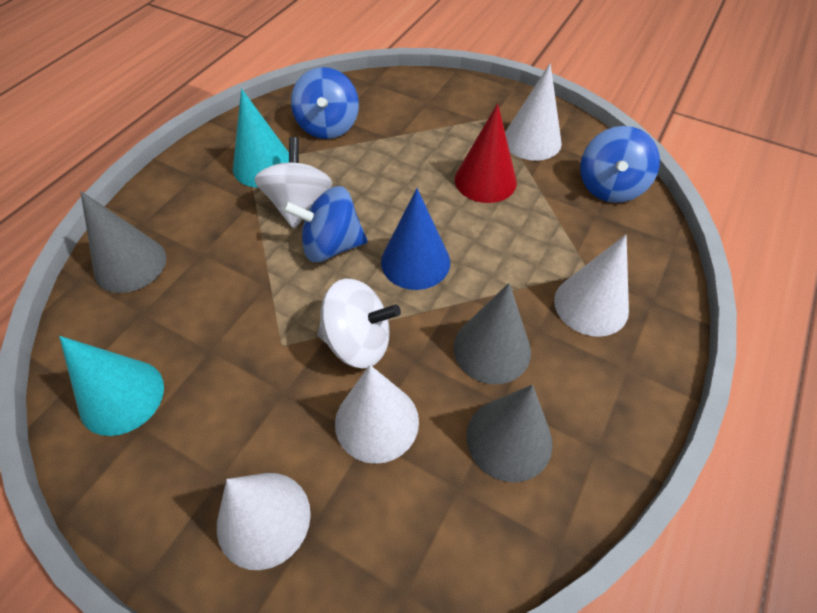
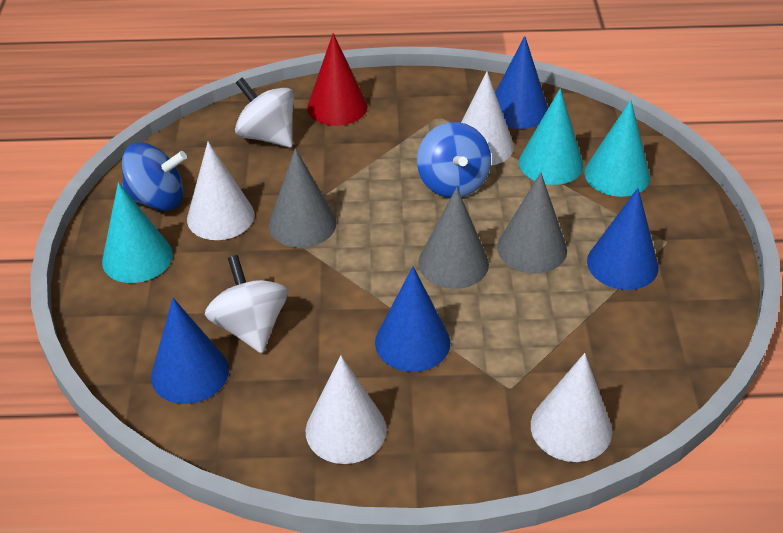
blue cone: [381,188,450,290] = 1 -> [151,298,229,404] [375,267,450,372] [495,36,548,129] [587,188,659,290] = 4
blue spinning top: [283,186,368,262] [291,67,359,139] [580,126,660,203] = 3 -> [122,143,187,211] [417,122,491,198] = 2
turquoise cone: [59,336,164,436] [233,89,289,188] = 2 -> [102,182,173,283] [519,88,583,185] [584,100,650,197] = 3

